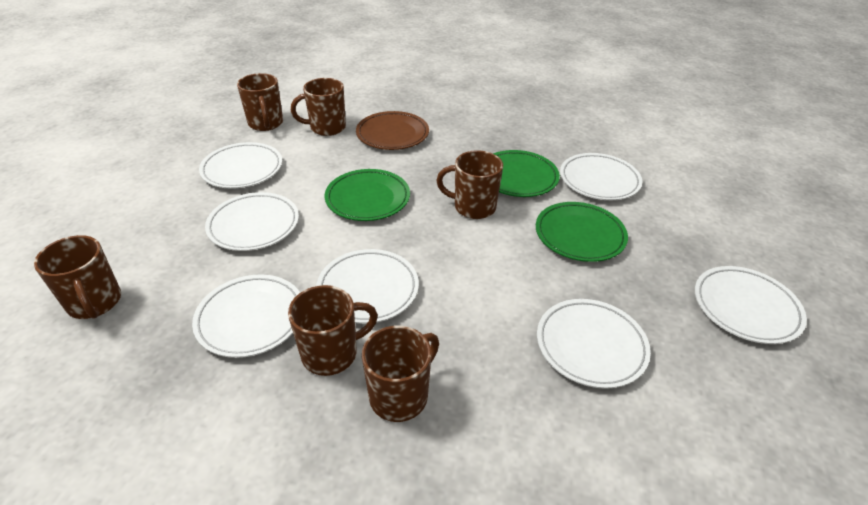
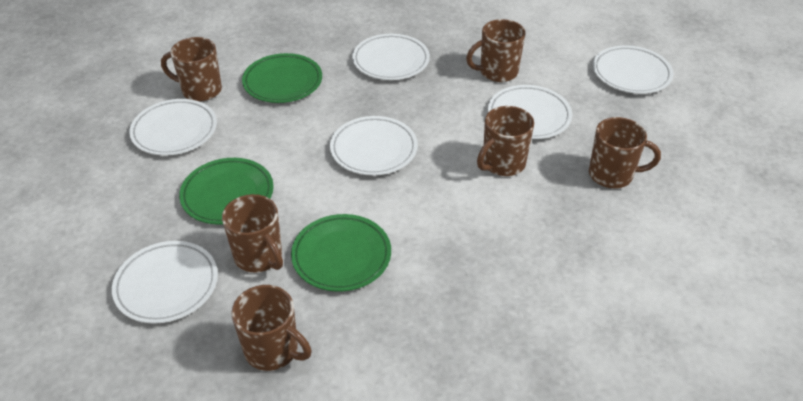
brown plate: [356,111,429,150] = 1 -> none = 0
white plate: [192,274,300,358] [199,142,282,189] [205,192,299,251] [316,249,419,324] [537,299,651,389] [560,153,643,200] [695,266,807,344] = 7 -> [112,241,218,324] [129,99,217,156] [330,116,418,176] [352,34,430,80] [488,85,572,139] [593,45,674,94] = 6

